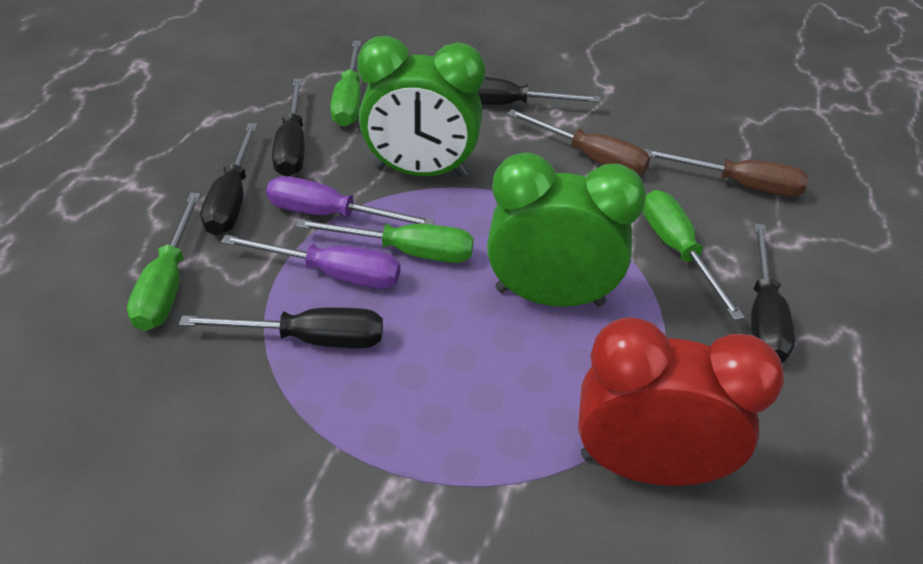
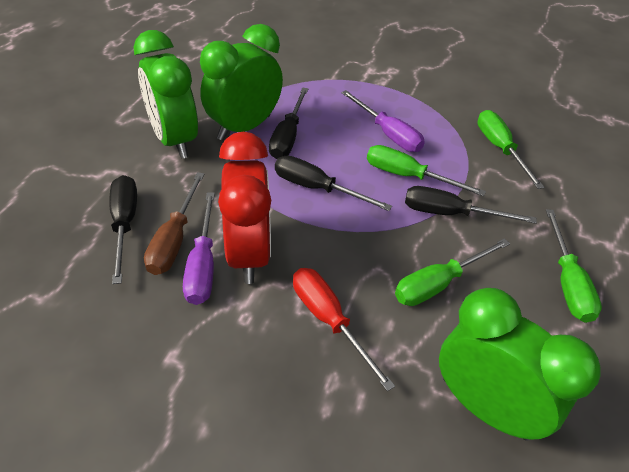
black screwdriver: [179,307,383,348] [201,123,258,236] [272,79,305,176] [478,77,601,105] [751,224,795,363] = 5 -> [109,175,137,284] [269,87,308,159] [275,156,392,211] [405,186,537,224] = 4
brown screwdriver: [507,109,650,175] [644,149,809,197] = 2 -> [144,172,204,275] = 1
green clock: [357,36,485,178] [487,152,646,307] = 2 -> [134,30,198,159] [200,24,283,141] [439,288,601,441] = 3
red screwdriver: none = 0 -> [293,268,395,391] = 1

